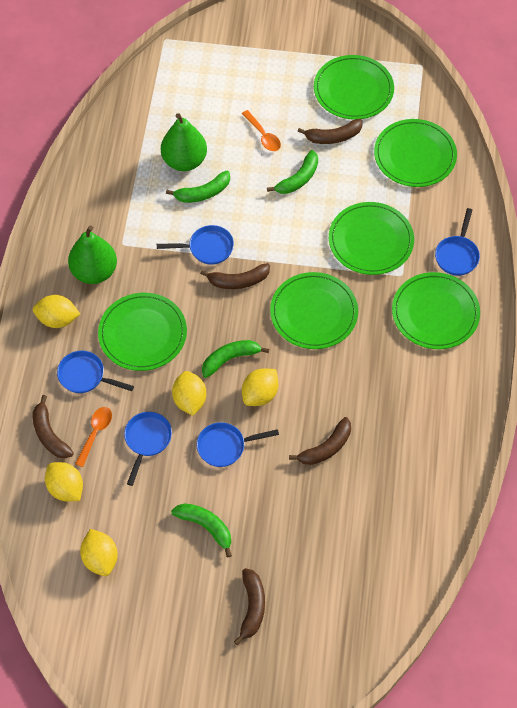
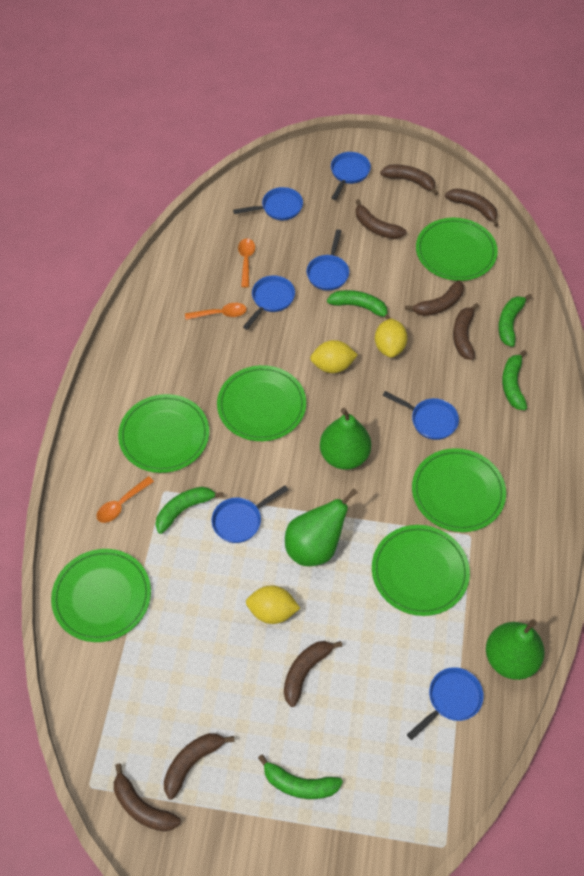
blue pan: [57,351,134,393] [124,412,172,486] [157,225,234,265] [197,422,279,467] [435,208,480,276] = 5 -> [212,486,288,543] [233,187,303,220] [243,275,295,330] [307,229,349,291] [331,152,371,200] [383,391,459,440] [407,667,484,740] = 7
brown banana: [33,395,74,459] [200,263,270,289] [234,568,265,645] [289,417,351,465] [297,119,362,144] = 5 -> [114,763,181,832] [164,733,234,800] [284,641,342,707] [356,199,406,239] [380,164,439,196] [405,280,464,316] [445,188,499,227] [453,303,479,360] = 8
green banana: [166,171,230,203] [171,503,232,557] [202,340,269,378] [267,150,318,194] = 4 -> [156,487,224,534] [258,754,343,799] [327,290,390,320] [498,294,532,347] [502,350,527,410] = 5
green pear: [68,225,117,284] [161,113,207,171] = 2 -> [285,488,358,566] [320,408,371,470] [486,619,545,680] = 3
orange spoon: [75,407,112,467] [242,110,281,151] = 2 -> [97,476,154,523] [185,303,247,320] [238,238,255,288] = 3
yellow lemon: [33,295,80,328] [45,462,83,501] [80,529,118,576] [172,371,206,416] [242,368,279,406] = 5 -> [246,585,300,624] [310,340,358,373] [375,318,408,358] = 3

